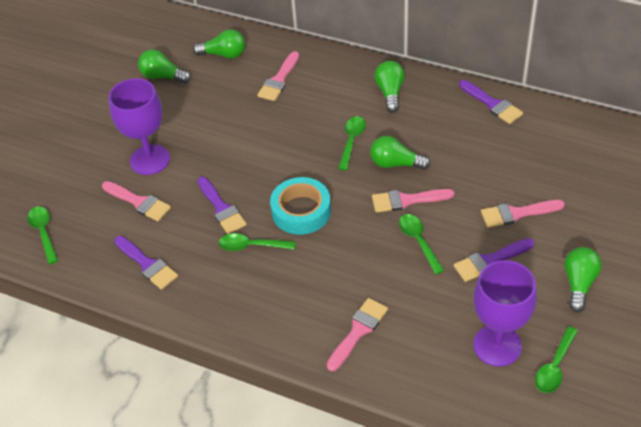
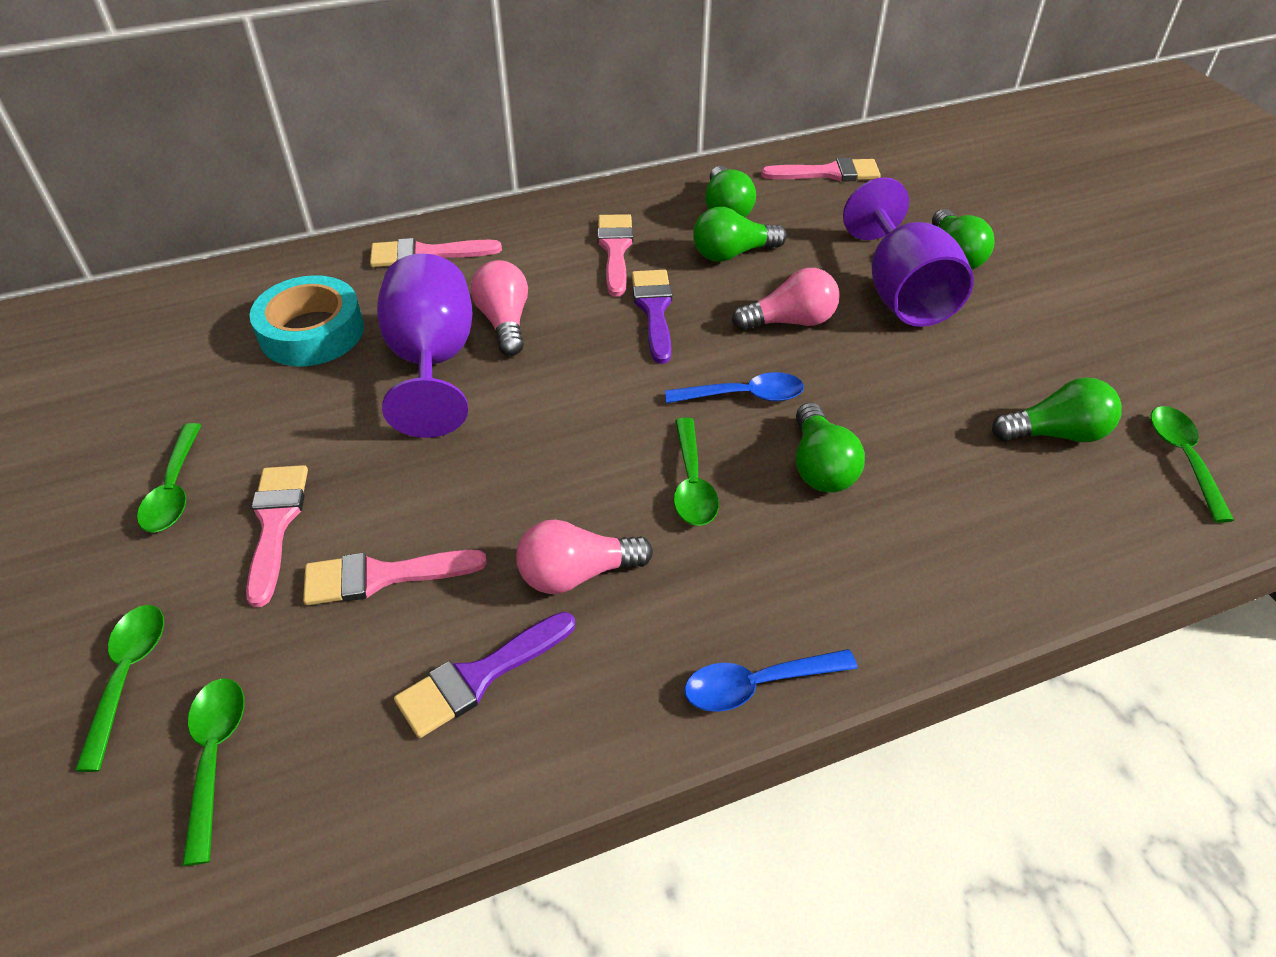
blue spoon: none = 0 -> [665,372,804,403] [684,649,858,712] = 2
pink light bulb: none = 0 -> [471,260,528,356] [516,519,653,594] [732,268,840,331] = 3
purple brush: [114,236,178,290] [197,177,247,234] [454,238,534,282] [459,80,523,124] = 4 -> [394,612,575,738] [632,270,672,364] = 2

